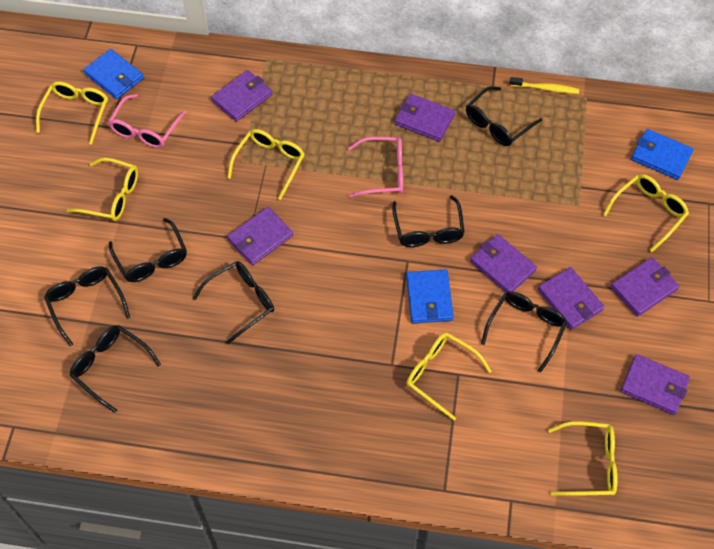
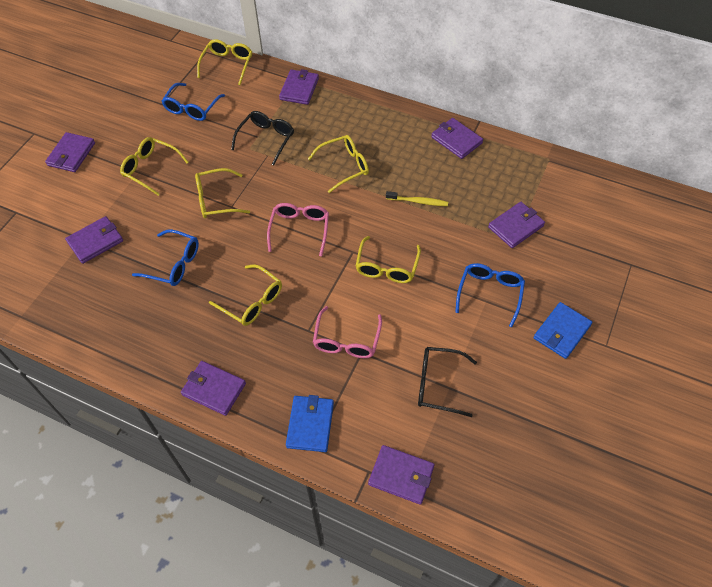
black glasses: [44,266,130,346] [69,325,161,413] [109,218,187,282] [193,261,274,344] [392,195,465,247] [466,86,542,146] [481,292,567,373] = 7 -> [231,111,294,166] [418,347,477,417] = 2
blue glasses: none = 0 -> [132,229,199,286] [162,83,225,121] [455,263,525,327] = 3
blue wallet: [83,49,144,99] [406,269,454,323] [631,129,694,180] = 3 -> [286,395,334,452] [533,302,592,359] = 2

